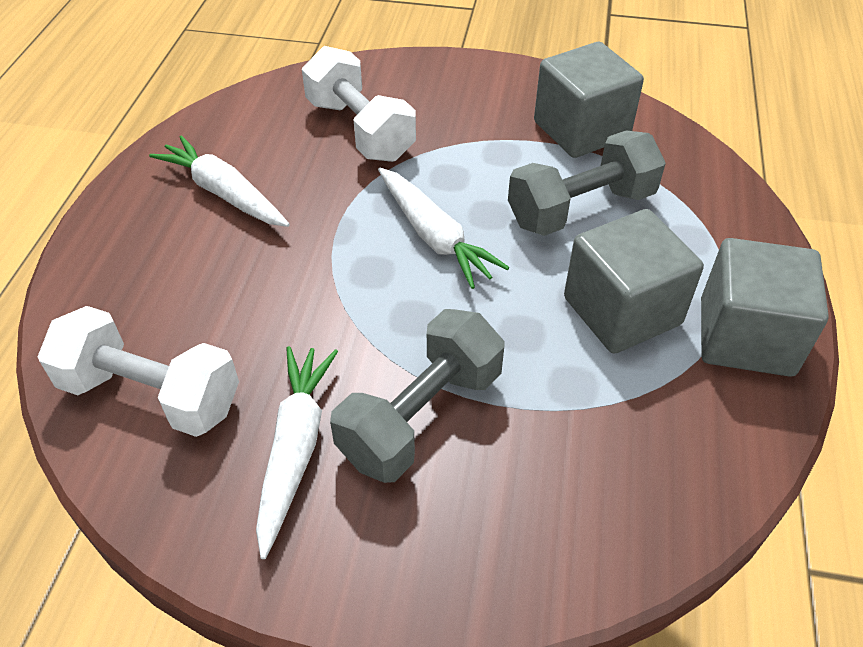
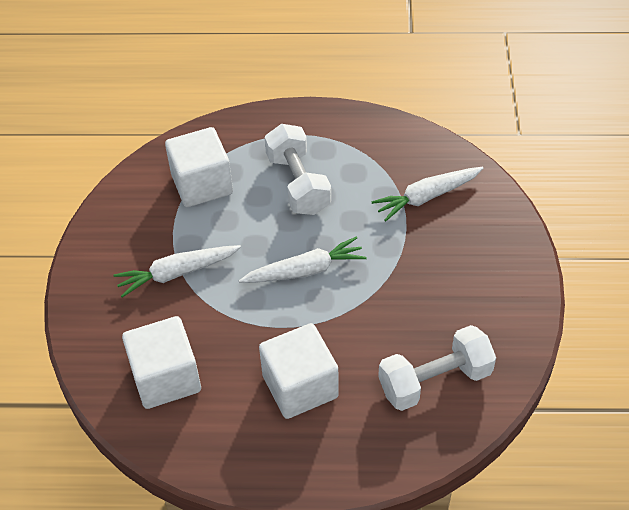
grey cube: [534,42,644,158] [564,209,704,354] [701,238,829,377] = 3 -> none = 0
grey dumbbell: [330,309,504,483] [508,130,666,236] = 2 -> none = 0
white cube: none = 0 -> [122,316,201,409] [165,127,233,207] [259,323,339,419] = 3

